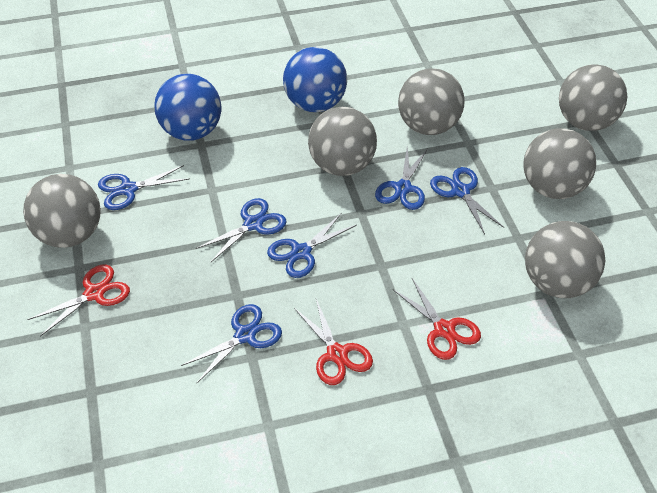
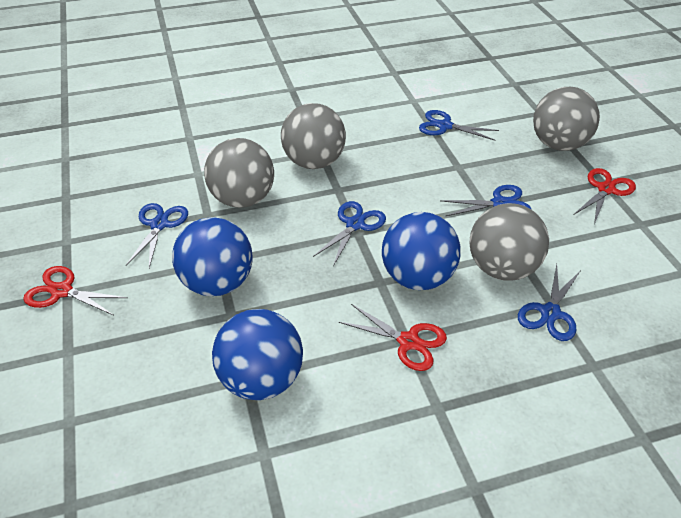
blue ball: [154,74,221,141] [283,47,347,112] = 2 -> [172,217,253,296] [212,309,303,400] [382,212,461,290] = 3
blue scissors: [98,165,189,210] [181,304,282,383] [196,198,287,263] [267,214,357,278] [375,147,428,210] [430,167,504,234] = 6 -> [126,203,188,268] [313,201,386,266] [419,110,499,140] [440,185,532,217] [518,264,580,341] = 5
grey ball: [23,174,101,248] [308,107,377,176] [398,68,464,135] [524,128,596,199] [525,221,605,298] [559,64,627,131] = 6 -> [204,138,274,208] [281,103,346,169] [470,203,549,281] [533,87,600,151] = 4

